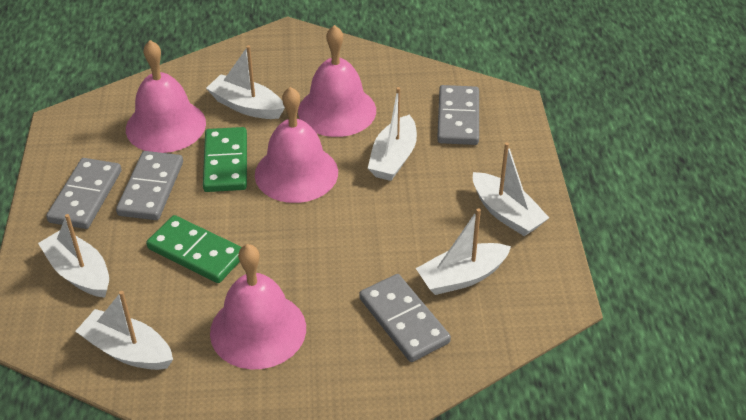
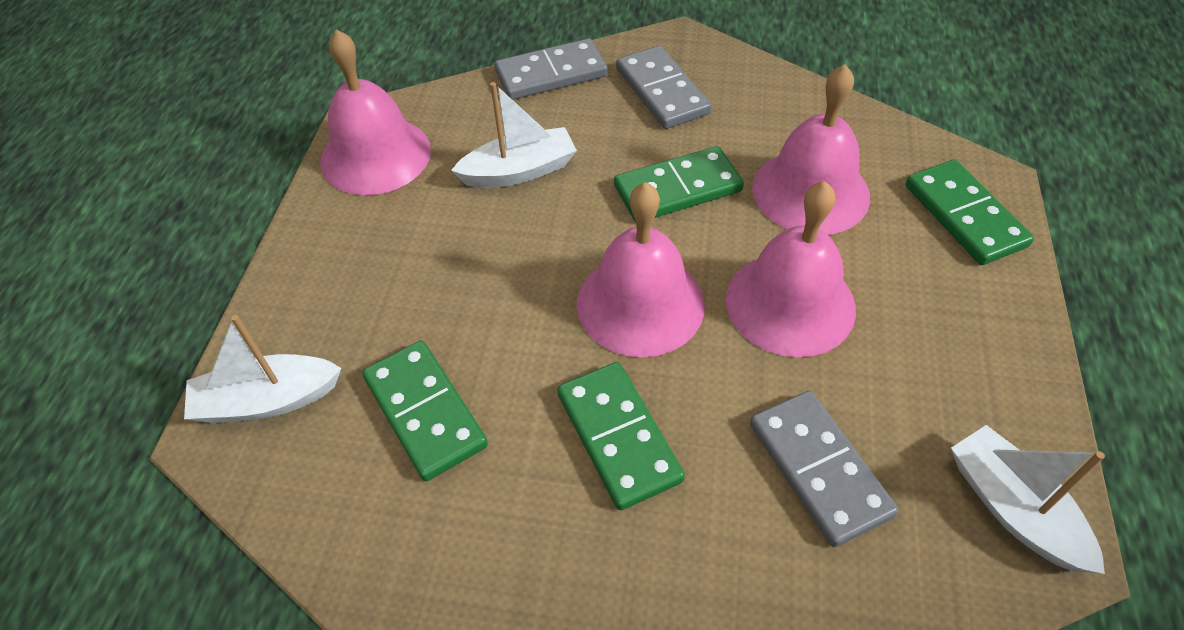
green domino: [146,215,242,283] [203,127,247,192] = 2 -> [362,341,488,481] [557,362,685,510] [614,146,744,222] [906,160,1034,265] = 4
grey domino: [46,158,121,229] [116,151,183,220] [359,274,451,362] [437,85,479,145] = 4 -> [494,38,608,100] [616,46,711,129] [750,391,898,547] = 3
white boat: [38,214,109,297] [75,291,173,370] [206,45,285,119] [368,87,417,181] [416,208,511,295] [473,142,549,236] = 6 -> [184,315,341,423] [451,82,577,188] [951,425,1105,574] = 3

